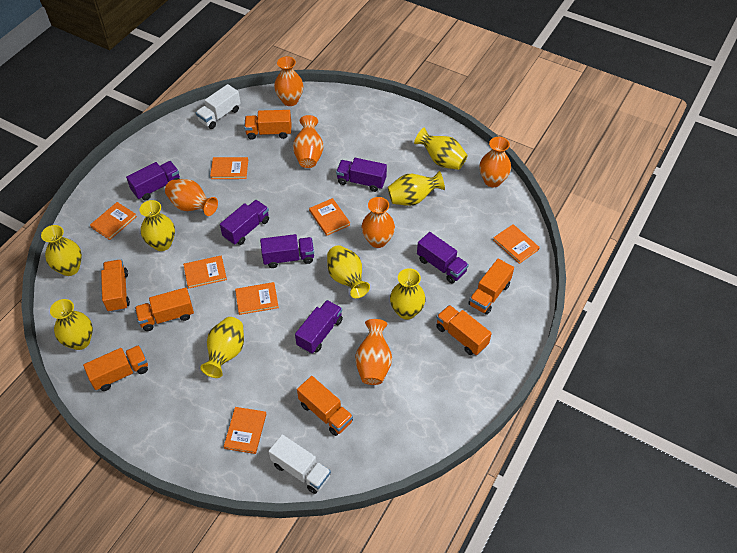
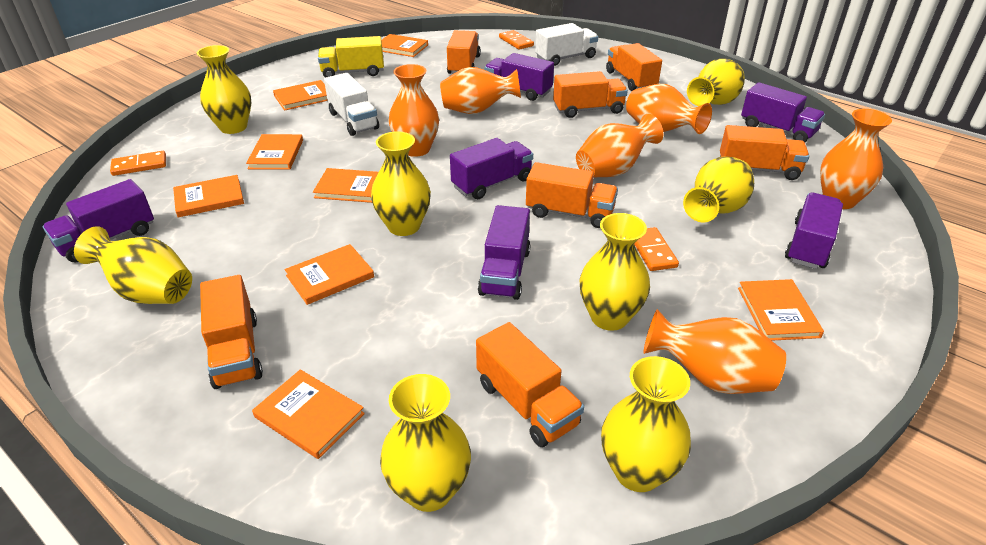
orange book: [90,202,137,240] [183,256,227,289] [210,157,248,179] [224,407,266,454] [235,282,279,315] [309,198,350,236] [493,224,540,264] = 7 -> [173,175,244,217] [246,134,303,170] [252,369,365,459] [273,80,328,111] [285,244,374,305] [313,168,379,203] [381,34,428,57] [738,279,824,341] = 8
orange domino: none = 0 -> [110,151,166,176] [499,30,534,50] [634,227,679,271] = 3
yellow truck: none = 0 -> [318,36,384,78] = 1

